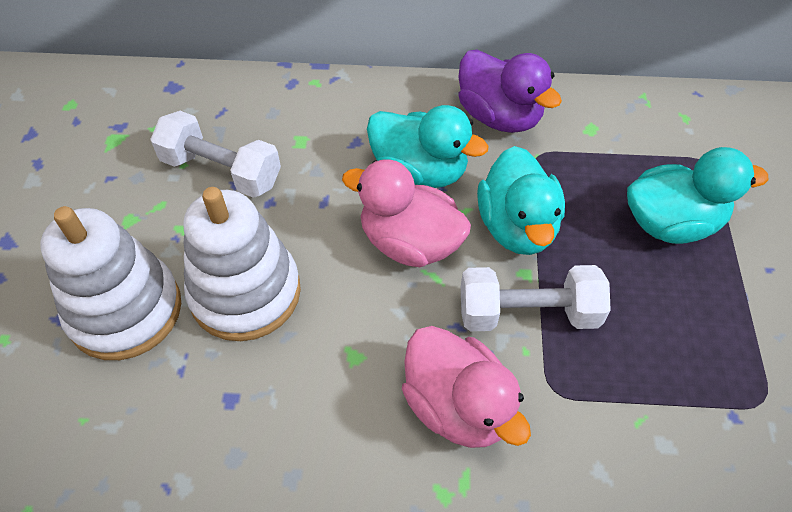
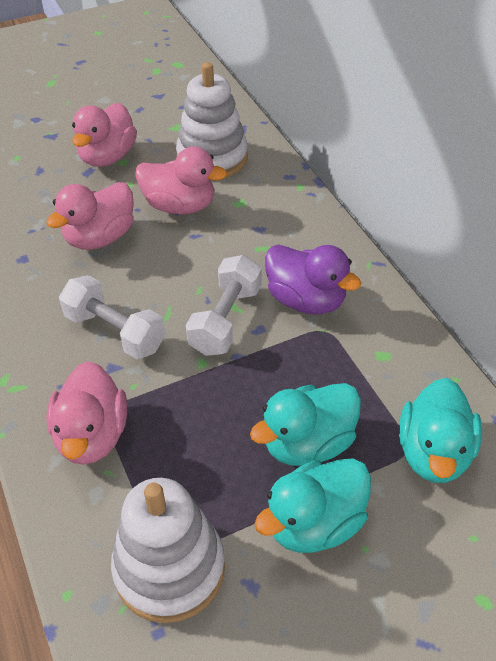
pink duck: [342,159,471,267] [402,326,531,448] = 2 -> [46,182,134,250] [46,361,127,465] [72,103,137,167] [135,146,227,214] = 4

